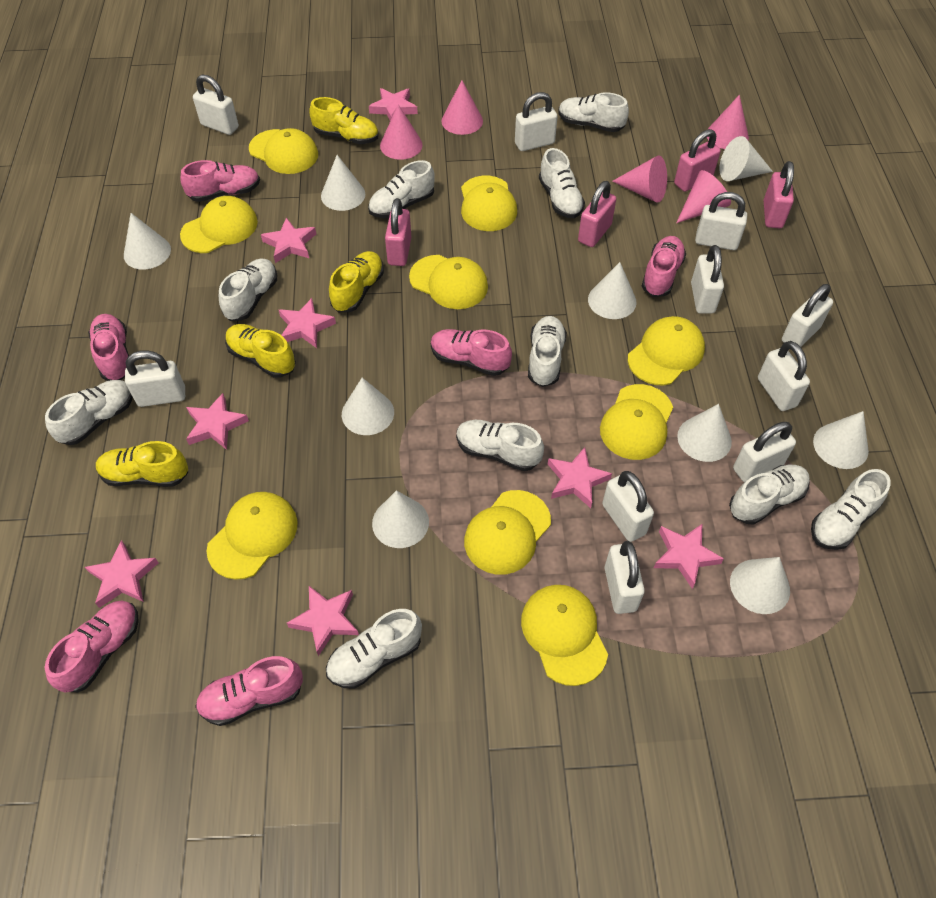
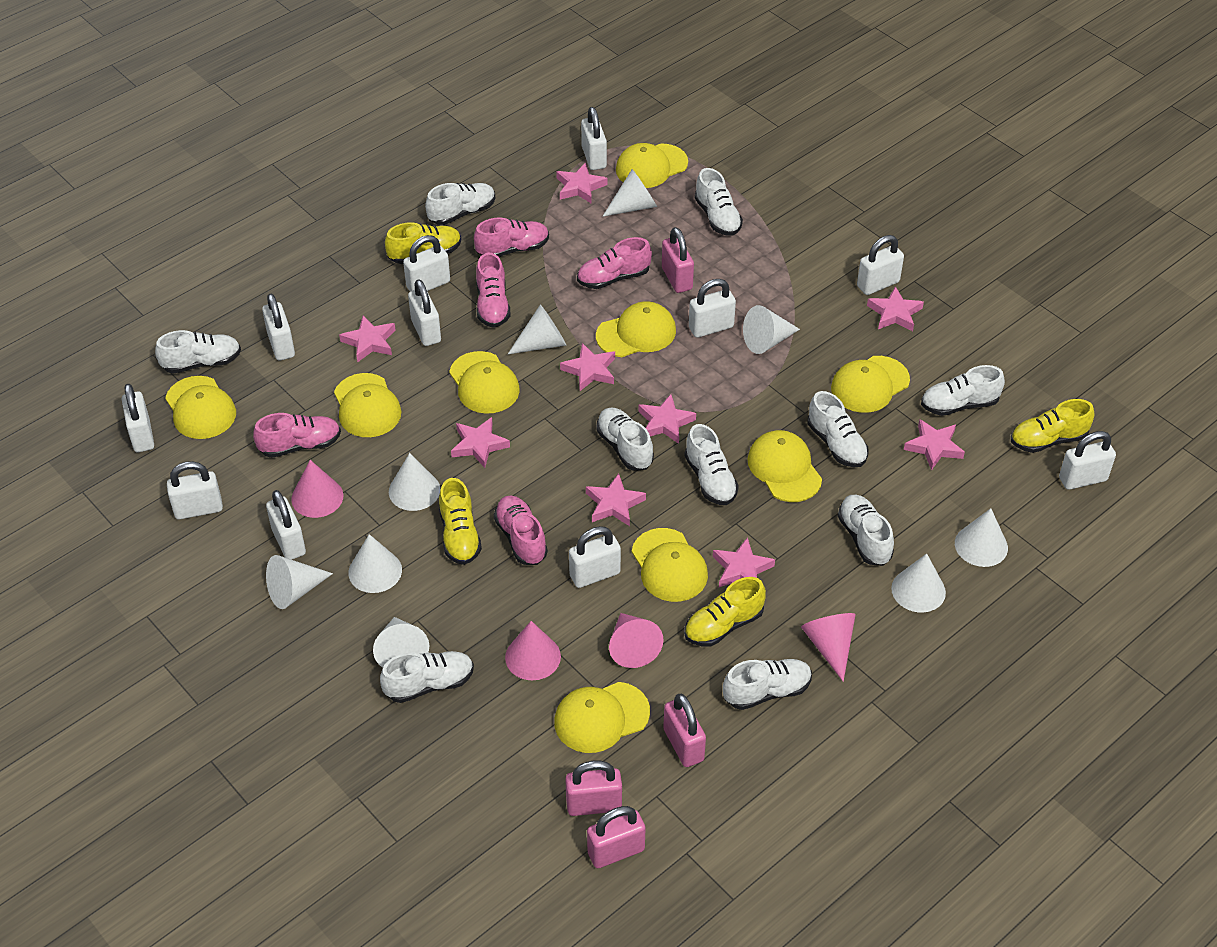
pink cone: [380,104,423,160] [441,80,483,135] [612,155,667,203] [676,170,731,223] [707,95,749,149] = 5 -> [291,460,344,518] [505,621,561,680] [609,613,664,668] [801,613,855,682] = 4
pink shoe: [45,600,139,692] [88,314,129,381] [180,160,260,202] [195,656,303,726] [431,329,512,376] [642,236,686,297] = 6 -> [253,413,341,458] [474,218,549,257] [476,253,511,328] [494,495,548,565] [577,237,652,289] = 5
pink star: [85,540,158,608] [186,393,249,450] [261,218,316,263] [279,298,336,348] [287,586,359,656] [369,88,418,121] [548,447,612,508] [654,523,724,589] = 8 -> [339,316,395,363] [451,417,510,468] [556,163,607,204] [560,343,615,391] [586,474,646,526] [638,394,696,444] [713,537,775,587] [867,286,924,331] [904,419,965,471] = 9
white padlock: [125,350,185,407] [193,74,239,135] [515,92,558,151] [602,471,654,542] [605,541,645,614] [691,245,724,314] [695,192,747,250] [733,422,796,482] [758,341,810,411] [782,284,833,347] = 10 -> [122,384,154,452] [167,461,223,519] [262,294,295,361] [266,490,306,560] [403,235,450,291] [408,279,441,346] [569,526,621,588] [581,107,607,170] [689,279,736,338] [857,235,904,295] [1059,431,1116,490] = 11

